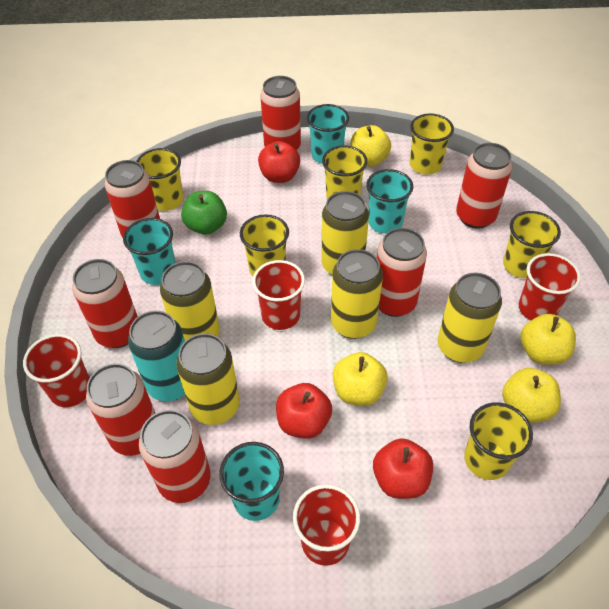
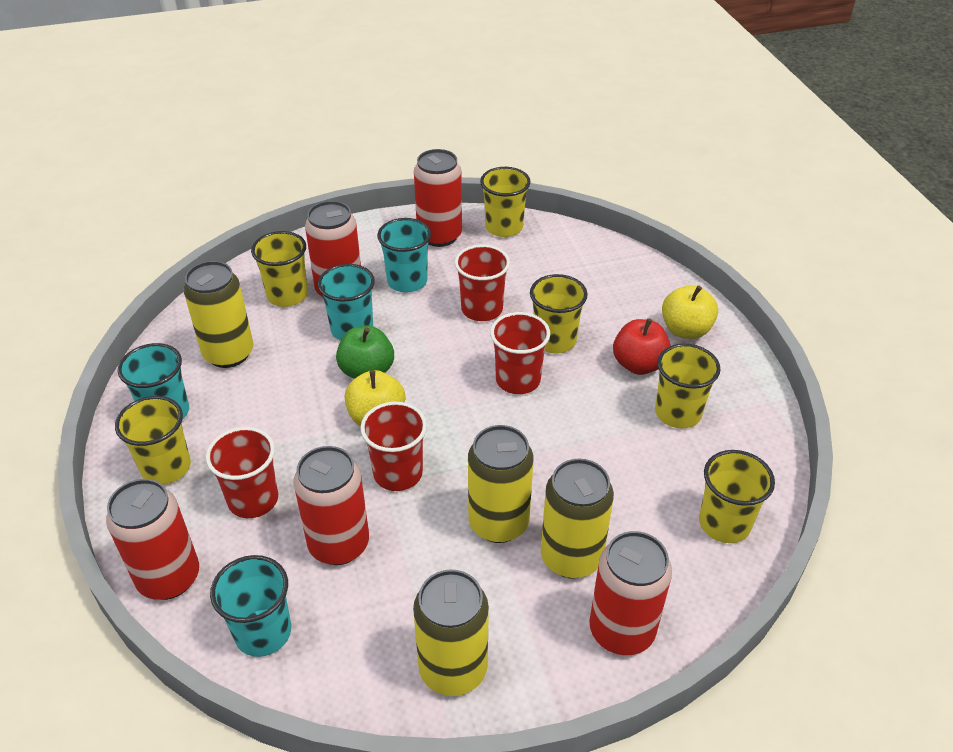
red apple: [258,141,300,183] [276,383,332,439] [373,438,433,499] = 3 -> [613,319,671,375] = 1
red can: [72,259,138,348] [86,364,155,456] [104,160,160,238] [139,410,211,503] [260,76,301,150] [377,228,427,317] [456,143,512,228] = 7 -> [106,479,199,600] [293,446,369,565] [305,201,361,297] [414,149,462,247] [589,531,672,655] = 5
turquoise can: [128,311,185,401] = 1 -> none = 0
yellow apple: [333,352,388,406] [350,125,391,167] [502,368,561,423] [521,314,576,365] = 4 -> [344,370,405,426] [662,285,718,339] = 2
yellow can: [160,261,220,341] [176,333,240,425] [321,191,369,275] [331,249,383,339] [438,273,502,363] = 5 -> [184,261,253,368] [413,569,489,696] [468,425,534,543] [541,459,614,579] = 4

